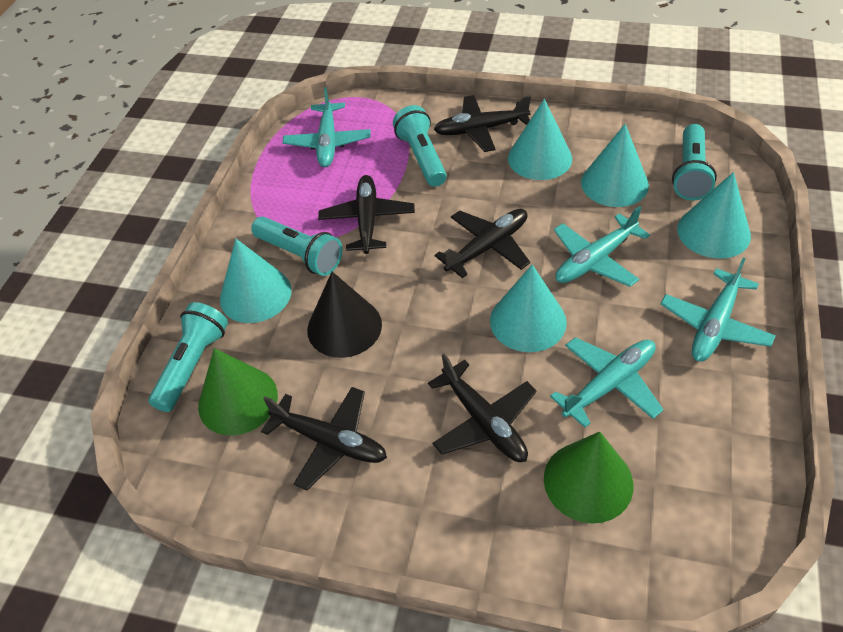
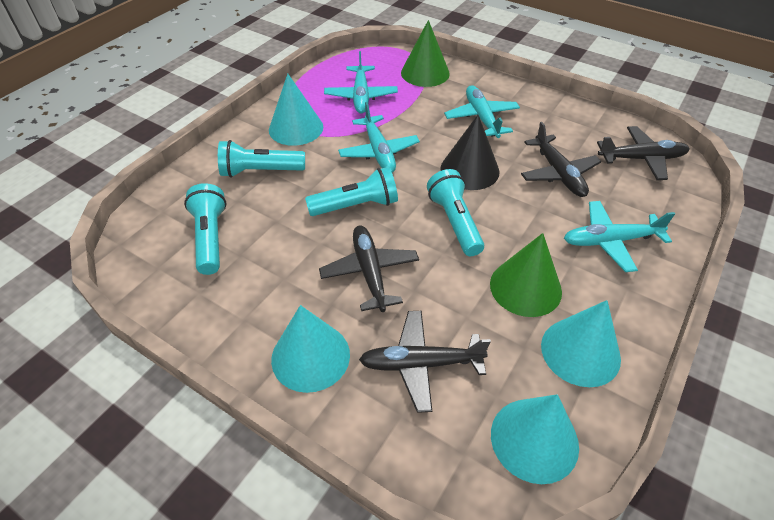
black plane: [261,387,387,490] [318,175,415,254] [428,354,537,462] [434,95,531,152] [435,209,530,278] = 5 -> [319,226,419,312] [359,311,491,413] [521,122,602,197] [597,126,690,180] = 4
turquoise cone: [220,239,292,323] [490,264,567,352] [508,99,572,180] [581,124,649,207] [677,172,751,259] = 5 -> [269,74,323,146] [271,305,350,393] [491,394,579,484] [541,300,621,387] = 4

